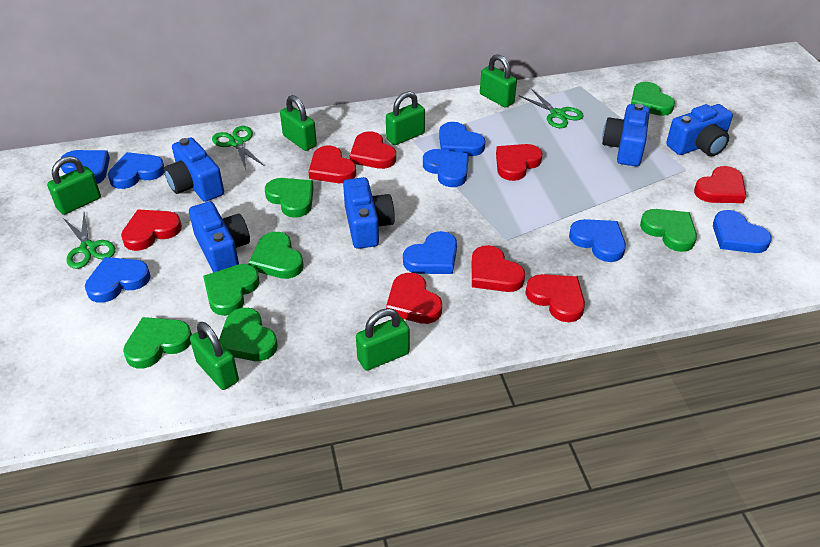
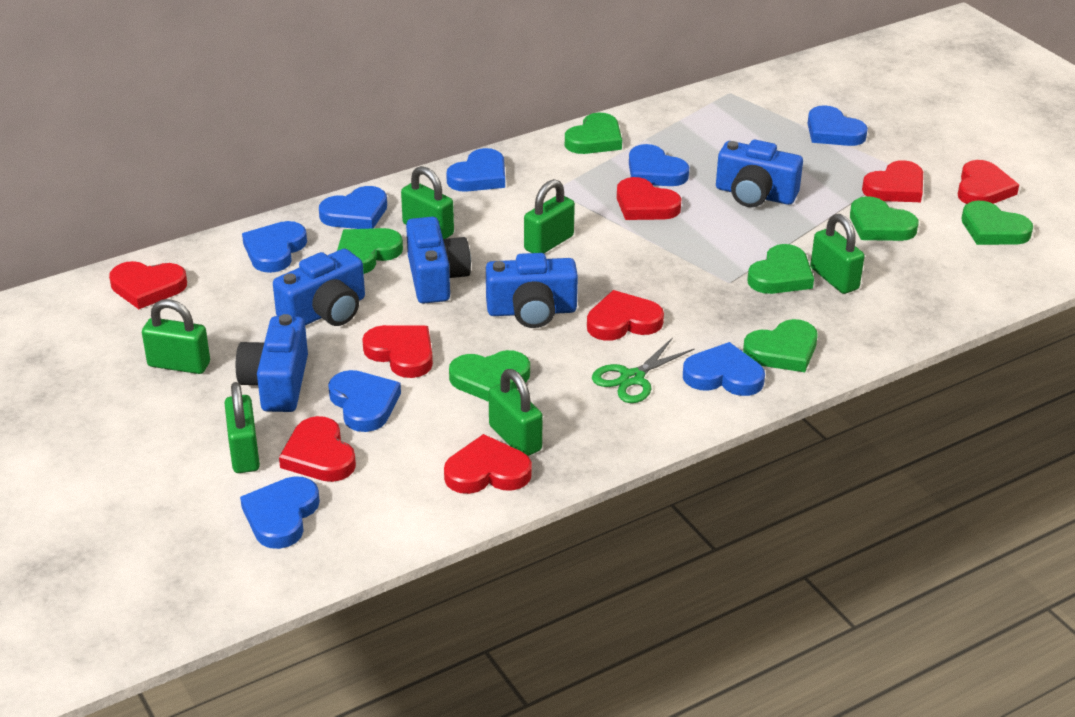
green scissors: [63,213,116,269] [212,126,265,170] [518,89,583,128] = 3 -> [592,337,694,403] = 1

